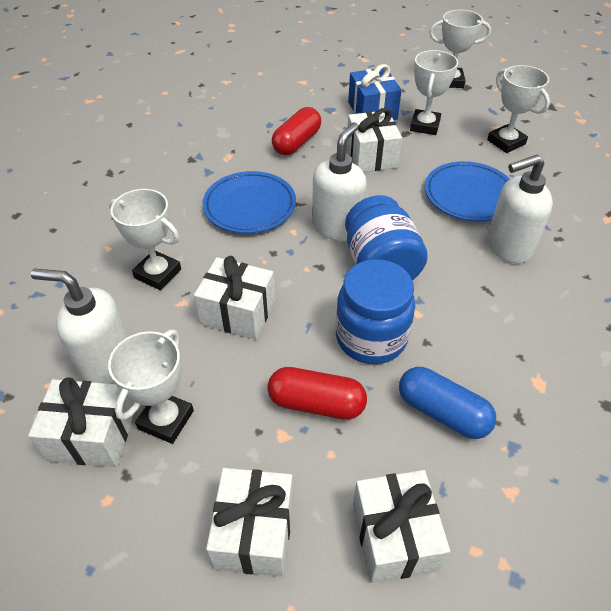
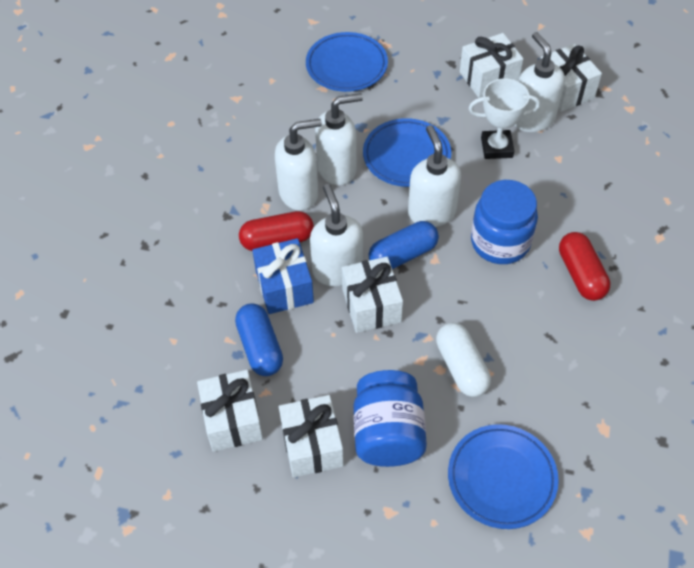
blue capsule: [399,367,496,439] = 1 -> [235,303,283,376] [369,221,439,269] = 2
blue plate: [203,171,296,234] [425,161,510,222] = 2 -> [306,32,388,92] [363,118,451,187] [448,424,559,529] = 3
white capsule: none = 0 -> [436,323,491,397] = 1
white soap dispenser: [31,269,129,384] [312,122,367,241] [487,155,553,264] = 3 -> [275,119,322,211] [310,184,363,286] [315,93,363,185] [408,125,461,227] [514,32,565,132] = 5
white trophy: [108,330,194,444] [109,189,181,290] [410,50,458,135] [429,10,491,88] [487,65,550,153] = 5 -> [469,78,540,159] = 1

